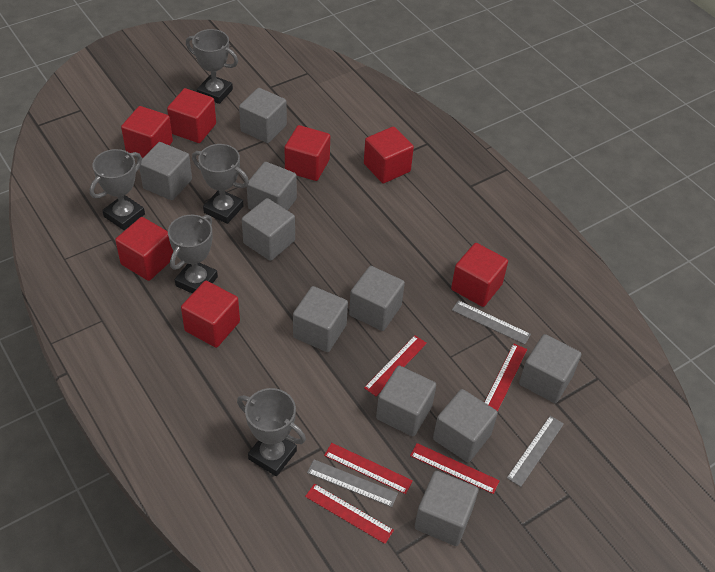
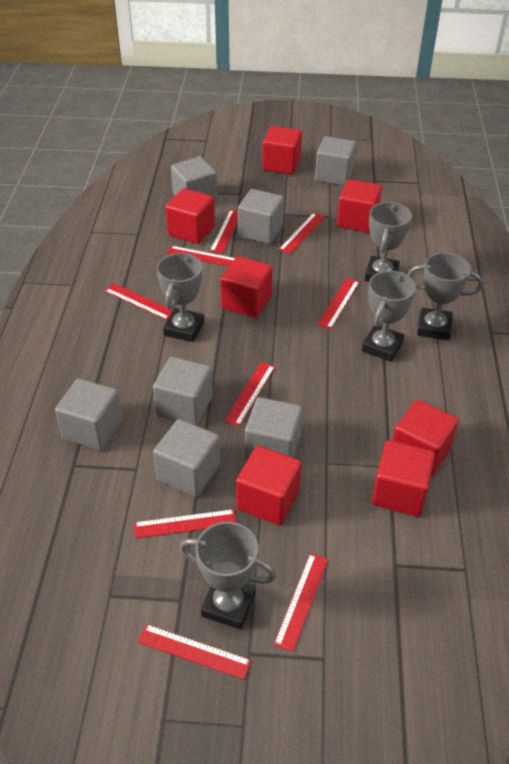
grey cube: [139,142,192,200] [239,88,287,143] [242,198,295,261] [247,162,297,211] [293,286,348,352] [349,266,405,331] [376,366,436,436] [415,471,478,546] [433,389,498,462] [519,334,581,403] = 10 -> [55,378,122,451] [153,357,213,426] [153,419,220,497] [171,156,217,202] [238,189,284,244] [245,397,303,460] [315,136,356,186] = 7
grey ruler: [307,459,398,507] [452,300,531,345] [507,416,564,487] = 3 -> none = 0
red ruler: [305,484,394,544] [324,443,413,494] [364,335,427,396] [410,443,500,494] [484,343,527,412] = 5 -> [105,283,173,320] [134,509,237,538] [138,624,251,680] [167,246,235,267] [210,210,238,254] [224,362,275,426] [274,553,328,652] [279,213,324,254] [317,278,360,329] = 9

